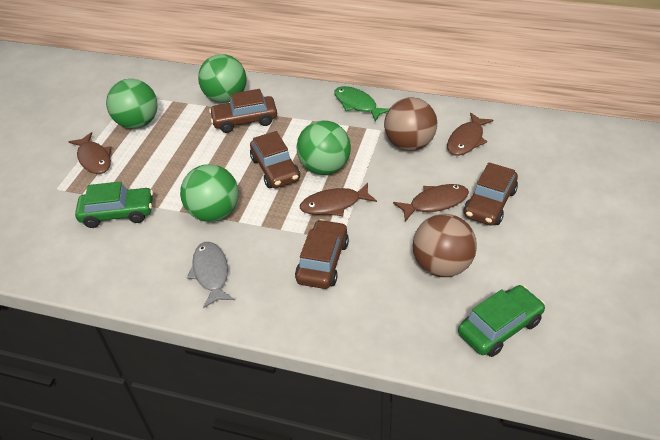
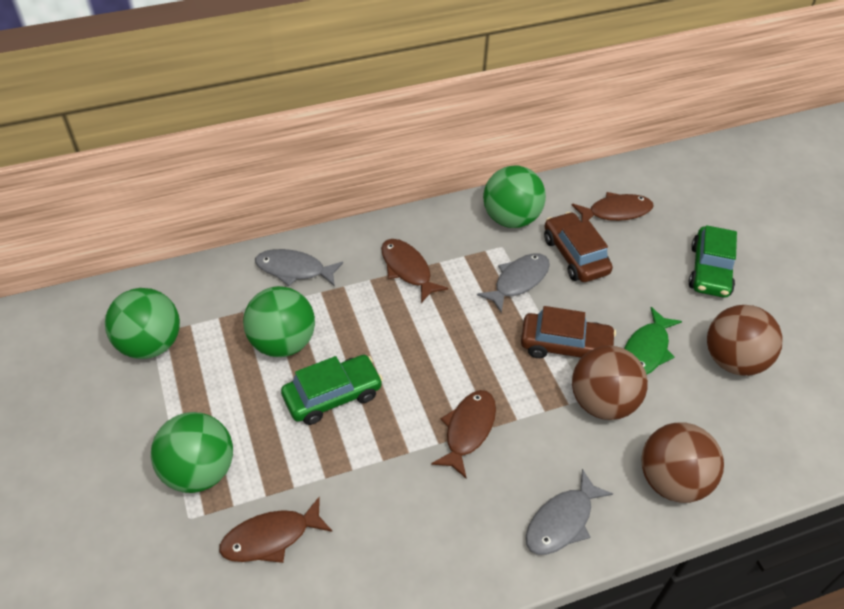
brown ball: [384,97,437,151] [412,214,477,277] = 2 -> [572,346,648,420] [641,423,724,503] [707,305,783,376] = 3
brown car: [209,89,277,133] [250,131,300,188] [295,219,349,289] [463,163,518,226] = 4 -> [521,306,616,358] [544,212,613,282] = 2
grey fish: [187,242,234,308] = 1 -> [255,249,343,287] [477,253,550,313] [526,469,613,555] = 3

